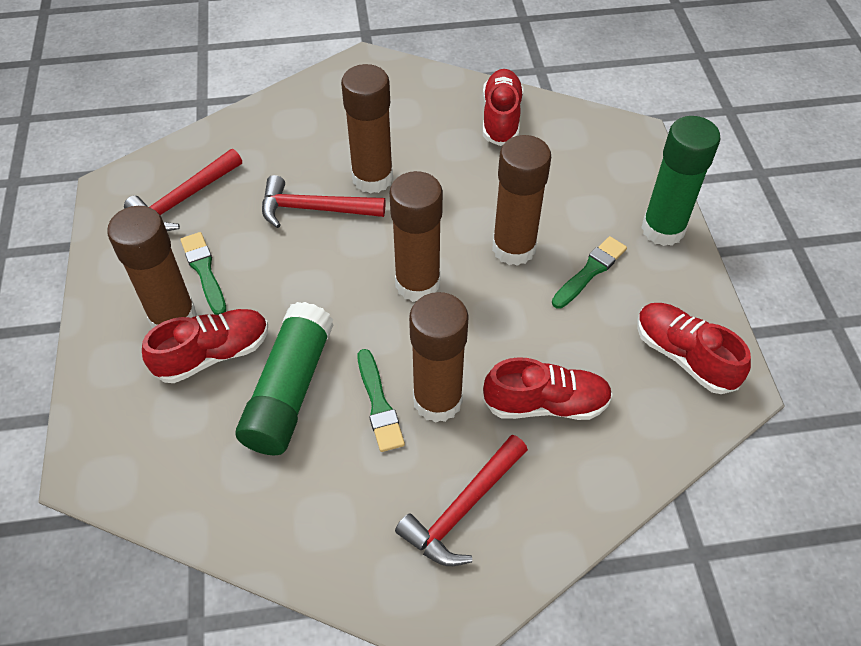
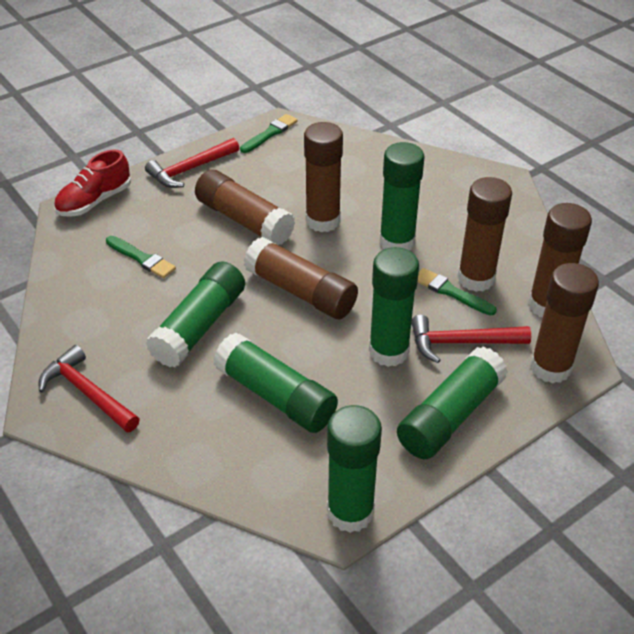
brown glue stick: [107,206,197,328] [341,64,393,194] [389,171,443,302] [409,292,469,423] [492,135,551,266] = 5 -> [195,170,295,245] [244,237,358,319] [304,122,343,232] [457,177,512,292] [528,203,592,317] [530,263,599,383] = 6
green glue stick: [236,302,334,455] [641,116,720,246] = 2 -> [146,261,245,367] [213,332,338,433] [327,405,382,533] [369,247,419,367] [380,142,425,250] [397,346,508,459] = 6
red shoe: [142,309,268,383] [483,69,524,146] [483,357,613,420] [637,303,751,394] = 4 -> [54,150,131,217] = 1

